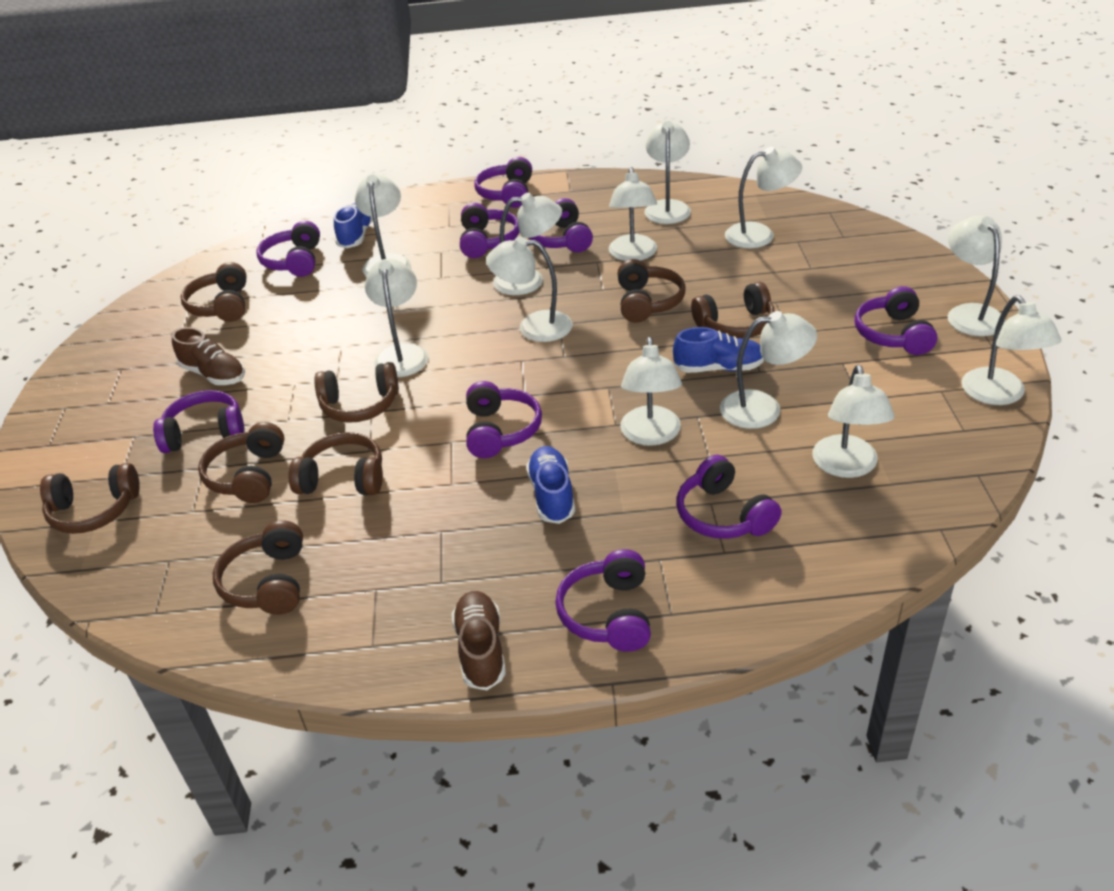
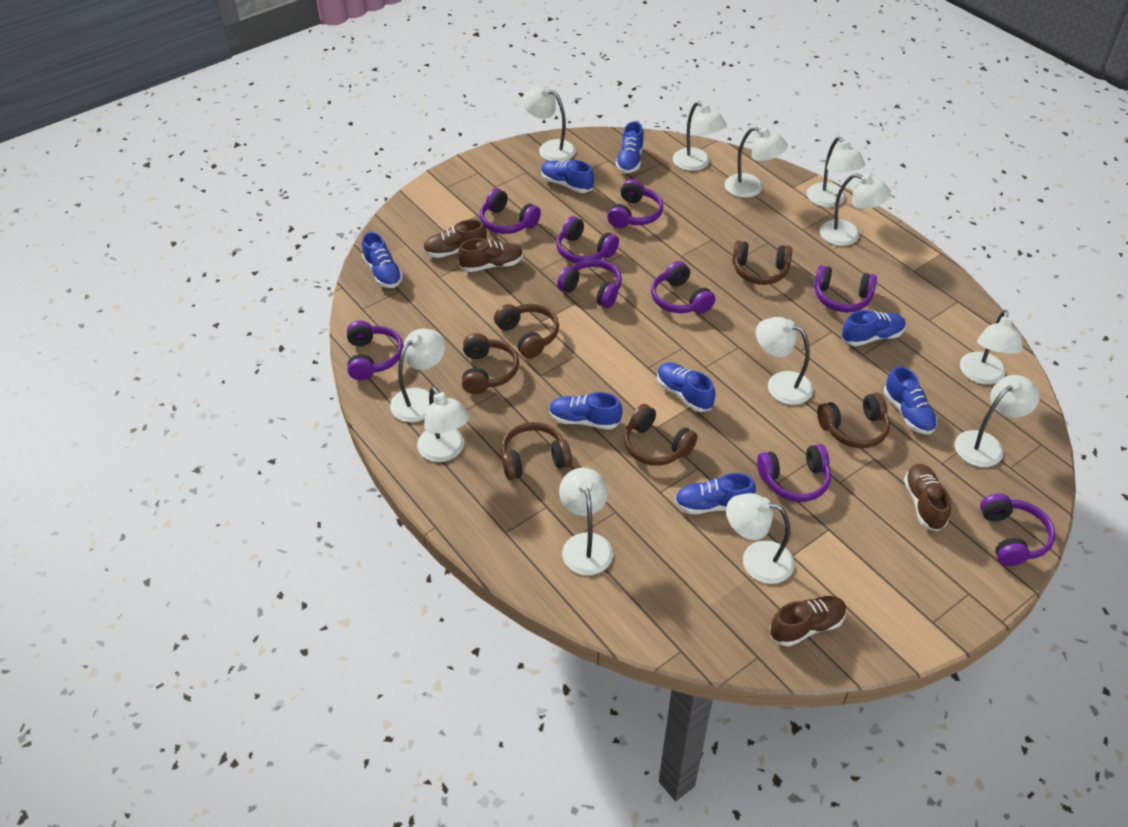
blue shoe: [334,203,373,249] [526,446,575,524] [673,327,764,373] = 3 -> [362,232,403,288] [541,160,594,193] [549,392,622,430] [616,121,644,173] [657,362,715,412] [675,473,756,514] [842,310,906,346] [884,366,937,435] = 8
brown headphones: [40,463,140,534] [181,262,247,322] [198,422,285,503] [213,520,303,615] [288,432,383,495] [314,362,399,423] [617,259,686,323] [691,282,775,338] = 8 -> [462,333,519,394] [494,304,559,359] [501,422,572,480] [624,404,697,466] [732,241,792,285] [817,393,890,448] = 6
brown shoe: [172,327,245,385] [452,591,506,690] = 2 -> [423,219,487,258] [458,238,523,272] [770,596,847,647] [904,464,951,531] = 4

